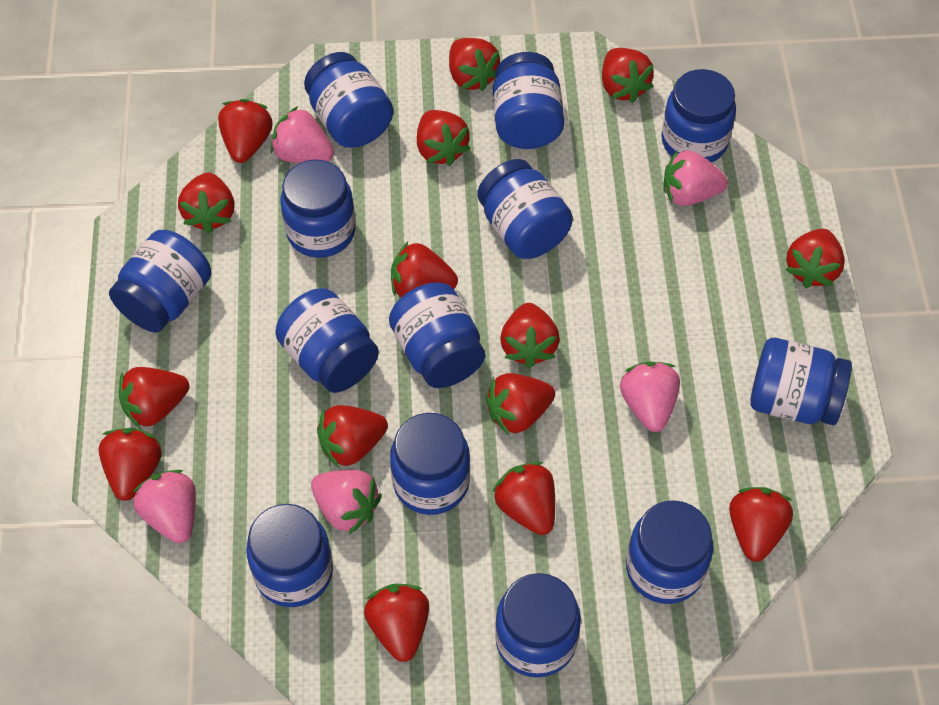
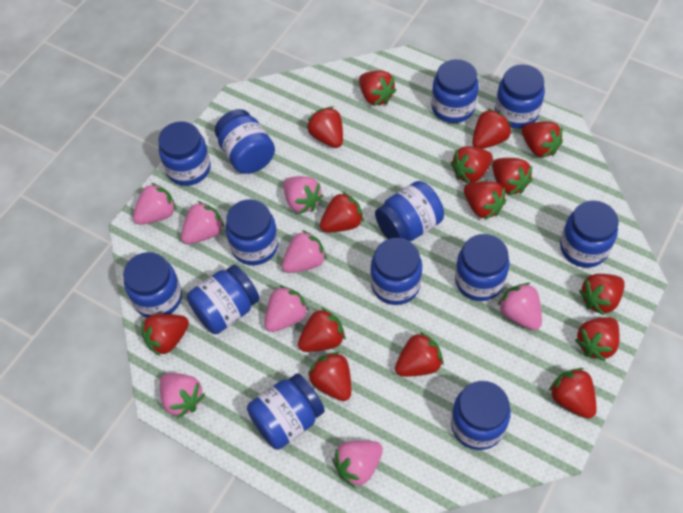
pink strawberry: [133,470,196,543] [271,106,334,163] [311,470,382,534] [620,362,680,432] [663,150,728,206] = 5 -> [133,183,177,225] [160,373,205,418] [181,201,225,244] [265,285,309,332] [282,230,327,273] [283,176,323,214] [333,441,383,488] [498,283,542,330] = 8

